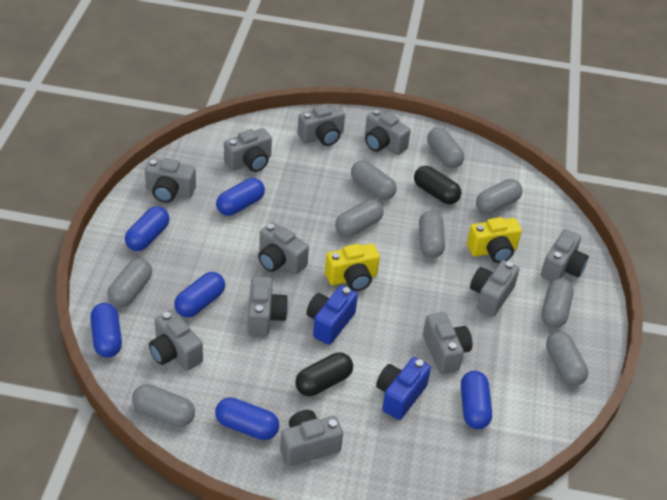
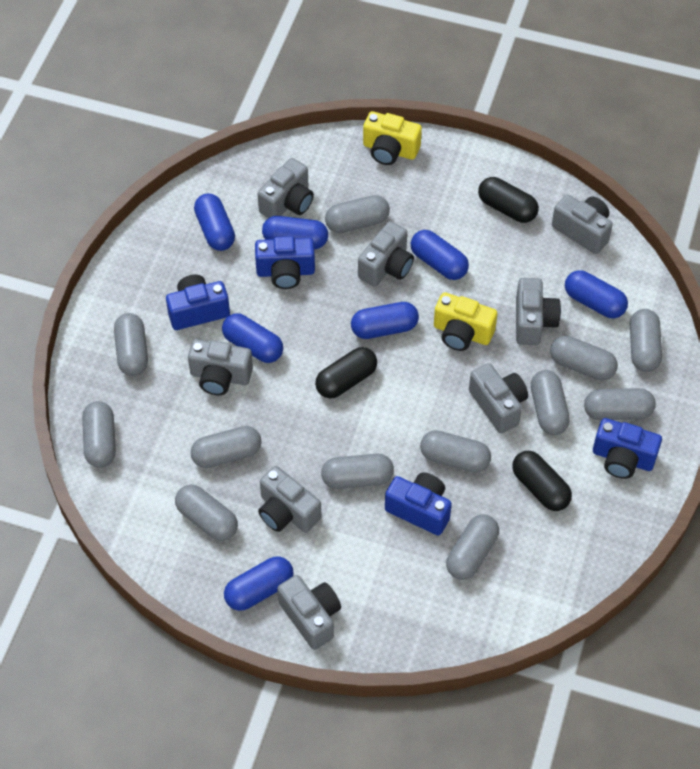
black capsule: [295,352,353,396] [414,166,461,204] = 2 -> [315,347,377,398] [478,177,539,223] [512,451,572,511] = 3
blue camera: [307,286,358,345] [376,357,431,420] = 2 -> [166,275,230,330] [255,236,315,289] [385,472,452,536] [593,418,662,479] = 4
blue capsule: [90,303,122,358] [125,206,170,251] [174,272,225,318] [215,397,279,440] [216,178,265,216] [461,371,492,429] = 6 -> [194,194,235,251] [222,313,283,363] [224,557,294,611] [262,216,328,249] [351,302,419,339] [411,230,469,280] [565,270,628,318] = 7
grey camera: [145,158,196,203] [149,310,203,371] [224,128,272,172] [248,276,288,336] [258,222,309,275] [280,410,343,466] [298,104,345,146] [365,109,411,155] [423,312,472,374] [470,260,520,316] [541,229,589,282] = 11 -> [188,339,253,395] [258,158,314,218] [258,466,322,533] [277,575,341,650] [358,221,414,287] [469,363,528,433] [516,278,561,345] [552,194,613,254] = 8
grey capsule: [107,258,152,307] [132,384,195,427] [335,199,384,237] [351,161,397,200] [419,211,445,258] [427,127,464,168] [476,179,522,214] [542,278,574,328] [546,331,588,386] = 9 -> [82,401,116,468] [114,313,148,376] [175,484,238,541] [191,426,262,468] [321,454,394,489] [325,195,390,233] [420,430,491,473] [446,515,499,580] [531,370,570,435] [550,335,618,381] [584,388,656,420] [630,309,662,372] = 12

